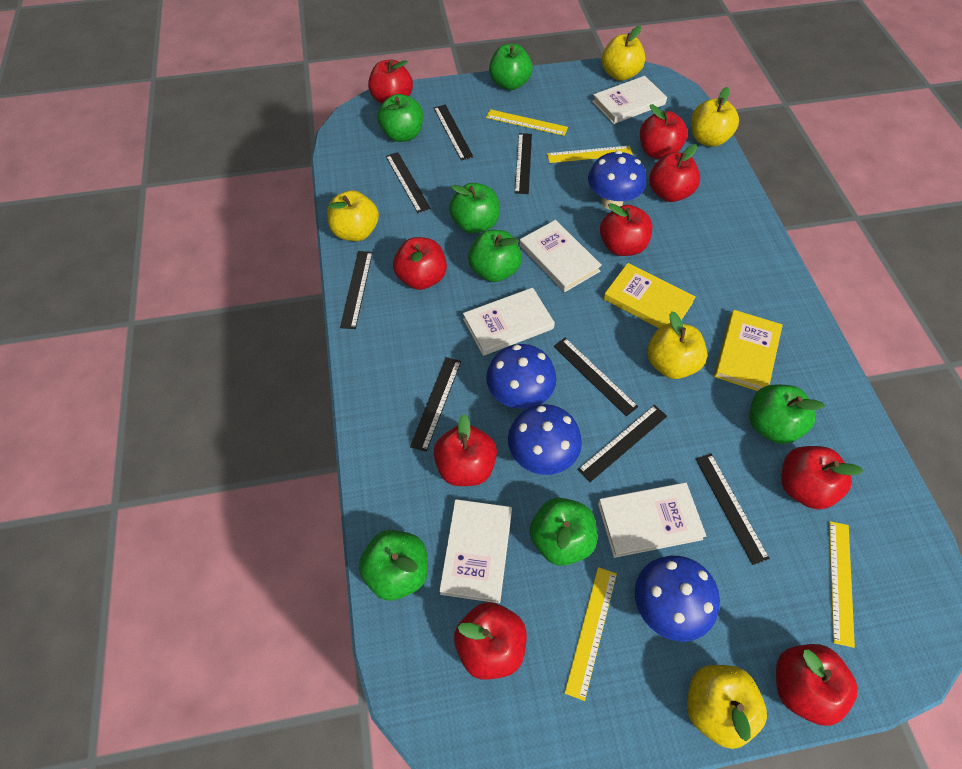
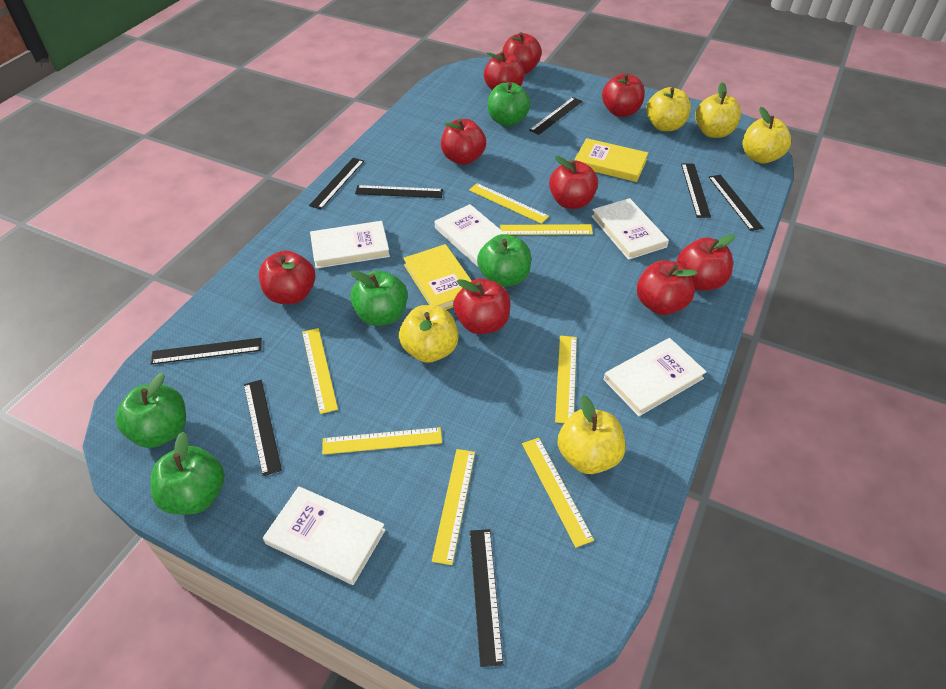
blue mushroom: [486,344,556,409] [508,404,582,475] [588,151,646,210] [635,556,720,642] = 4 -> none = 0
green apple: [359,530,428,601] [377,94,423,142] [449,183,499,234] [468,230,522,282] [489,44,533,90] [530,498,597,566] [749,385,825,444] = 7 -> [116,373,186,448] [150,432,225,515] [350,271,408,326] [477,234,531,287] [488,82,531,126] = 5
yellow ruler: [486,109,568,136] [547,146,633,163] [564,567,617,701] [829,521,855,648] = 4 -> [302,328,338,414] [322,427,442,455] [432,449,475,565] [469,183,549,224] [500,224,593,235] [522,438,594,548] [555,336,577,423] = 7

